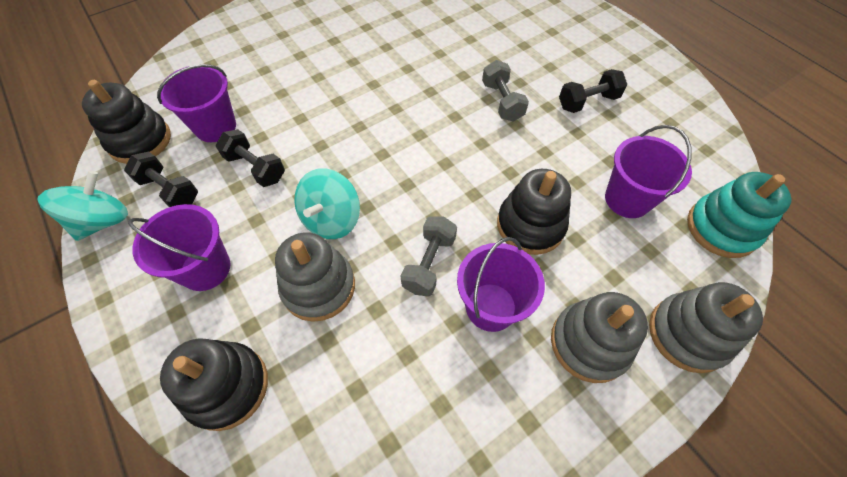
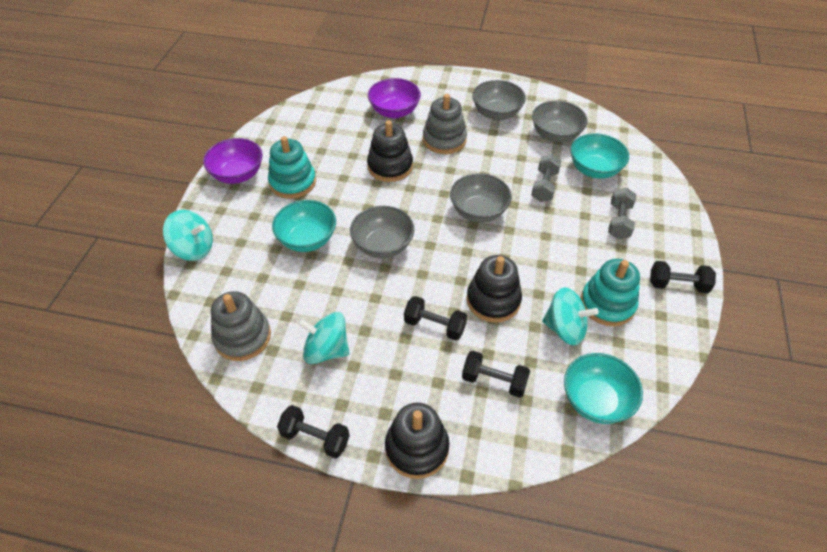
black dumbbell: [124,151,198,207] [216,129,285,187] [559,69,627,113] = 3 -> [277,405,350,459] [404,296,467,340] [462,351,530,398] [650,261,716,293] = 4
grey bowl: none = 0 -> [350,206,414,259] [450,173,512,223] [472,80,526,120] [532,101,588,143] = 4
grey stacking toy: [275,232,355,322] [551,292,648,383] [649,282,763,373] = 3 -> [211,291,271,361] [423,94,467,154] = 2
purple bowl: none = 0 -> [203,138,263,184] [368,78,421,118] = 2
purple bucket: [128,204,231,291] [157,64,236,142] [457,237,545,332] [605,125,692,218] = 4 -> none = 0
turquoise bowl: none = 0 -> [272,200,336,252] [564,353,643,424] [570,133,629,179] = 3
turquoise spinning top: [37,171,128,241] [294,168,360,239] = 2 -> [163,210,213,261] [297,312,349,364] [542,287,599,345] = 3
turquoise stacking toy: [687,172,792,258] = 1 -> [268,136,316,199] [581,259,640,326] = 2

